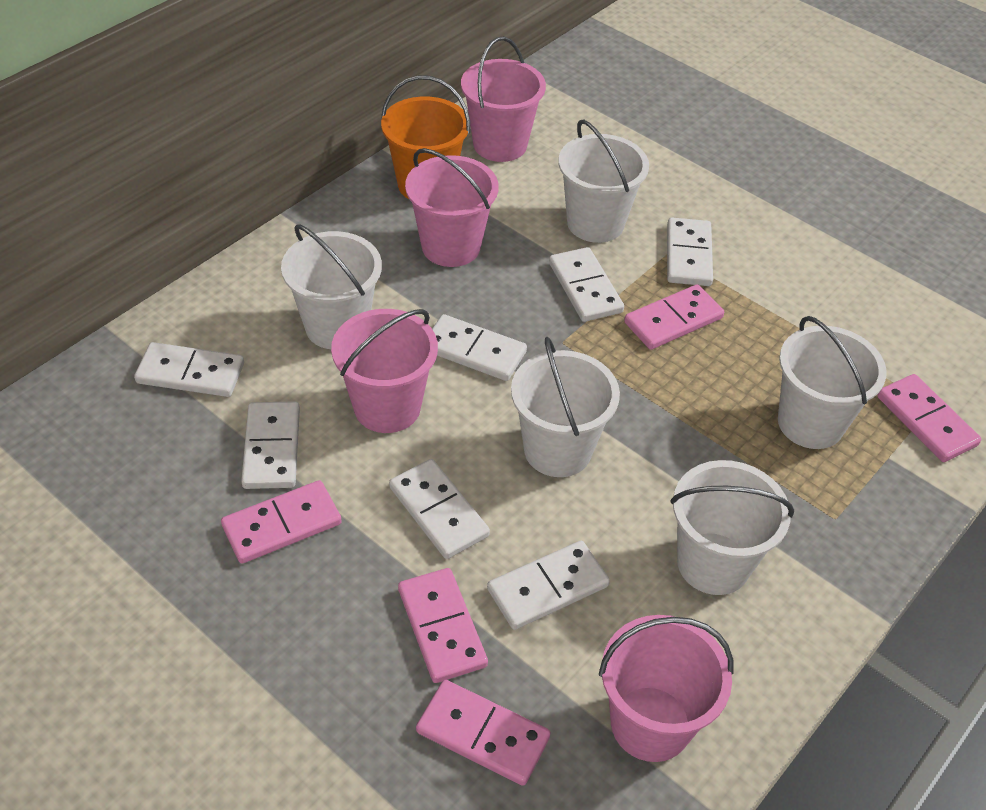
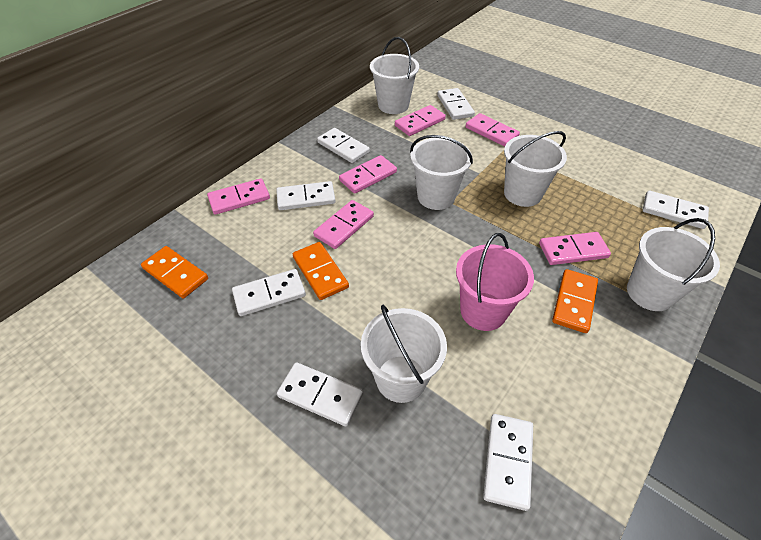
orange bucket: [381,75,470,199] = 1 -> none = 0
orange domino: none = 0 -> [141,246,208,298] [293,242,349,300] [552,269,598,333] = 3
pink bucket: [331,309,438,433] [405,148,499,267] [461,37,546,162] [599,615,734,762] = 4 -> [456,233,534,331] = 1
pink domino: [221,480,342,563] [398,568,488,683] [416,680,550,786] [624,284,724,350] [877,374,981,462] = 5 -> [207,178,270,215] [313,200,374,249] [339,155,397,194] [395,105,446,136] [466,113,520,147] [539,232,611,265] = 6

